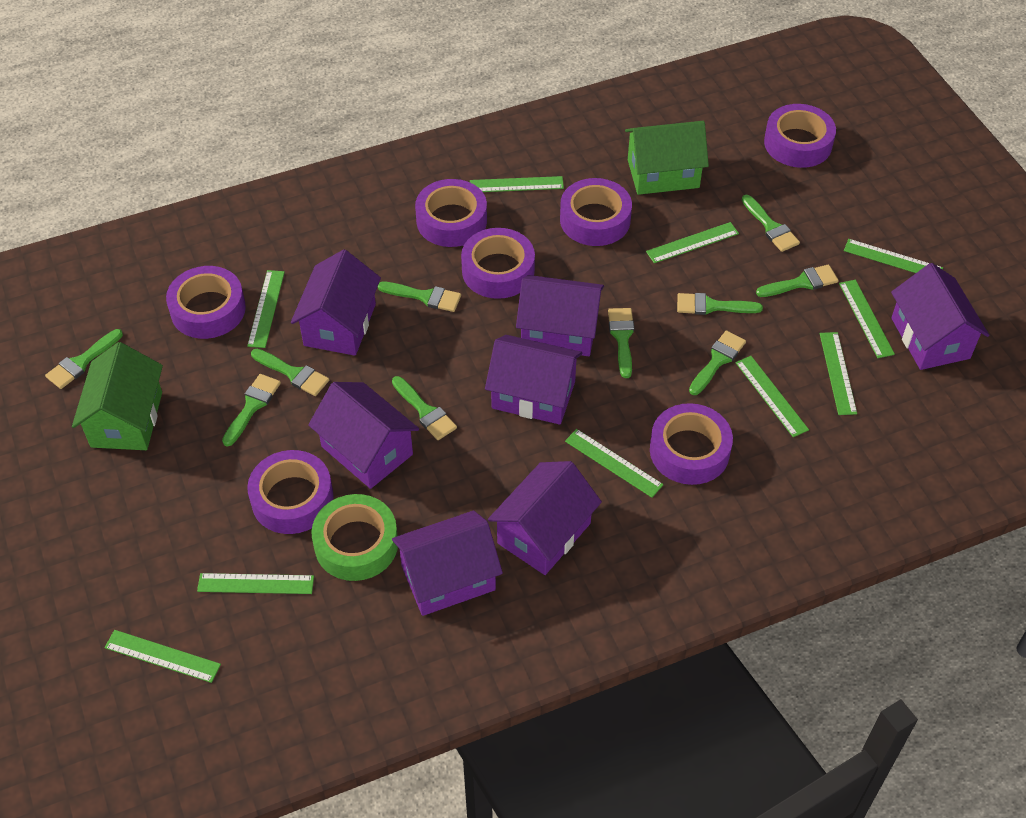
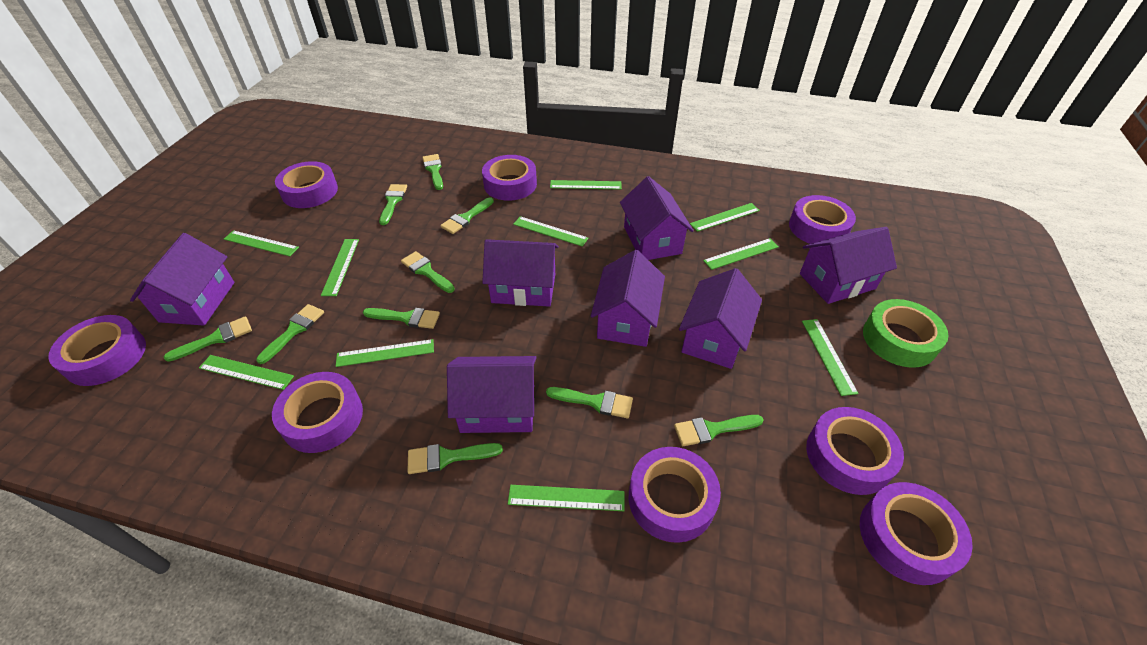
green house: [72,342,163,450] [625,121,709,195] = 2 -> none = 0
purple tape: [166,266,246,339] [247,450,334,534] [415,179,487,247] [461,228,535,299] [560,178,632,246] [650,403,733,485] [764,104,836,168] = 7 -> [48,315,146,386] [272,372,363,453] [275,161,338,208] [482,155,537,201] [629,447,721,543] [789,195,856,244] [806,407,904,495] [860,482,973,585] = 8

